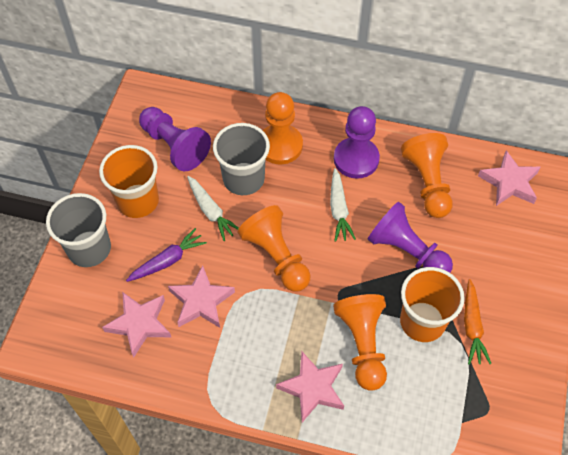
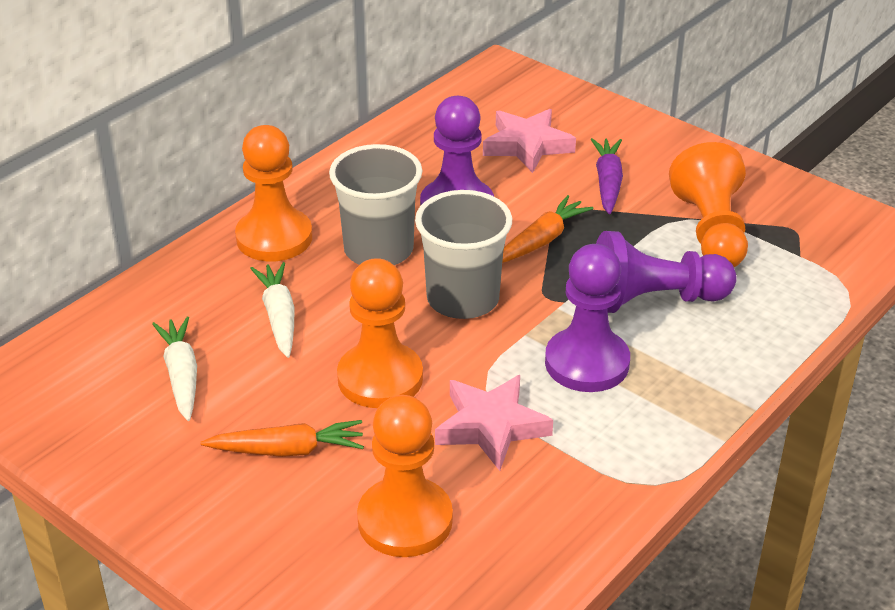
orange carrot: [464,279,491,365] = 1 -> [201,420,364,457] [502,195,594,263] = 2
orange cup: [99,145,159,218] [400,267,465,342] = 2 -> none = 0
pink star: [102,292,171,358] [168,265,235,328] [276,352,344,422] [478,150,541,206] = 4 -> [435,375,553,471] [483,109,576,173] = 2

